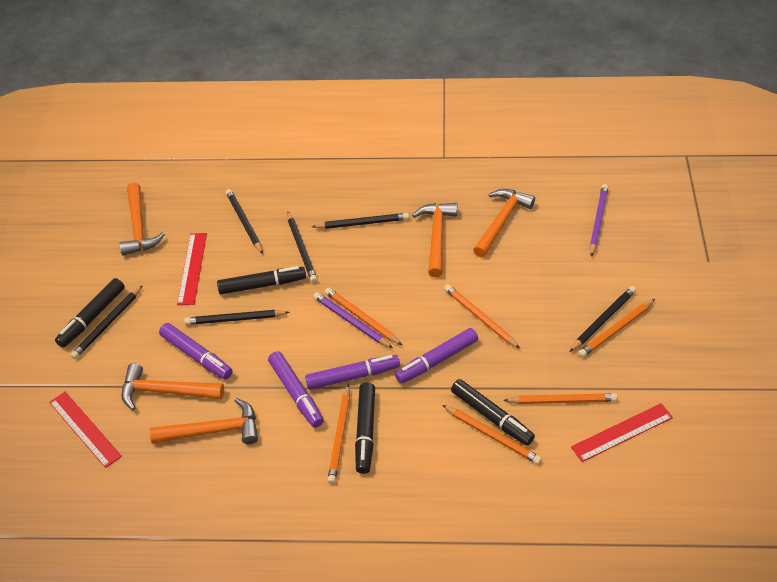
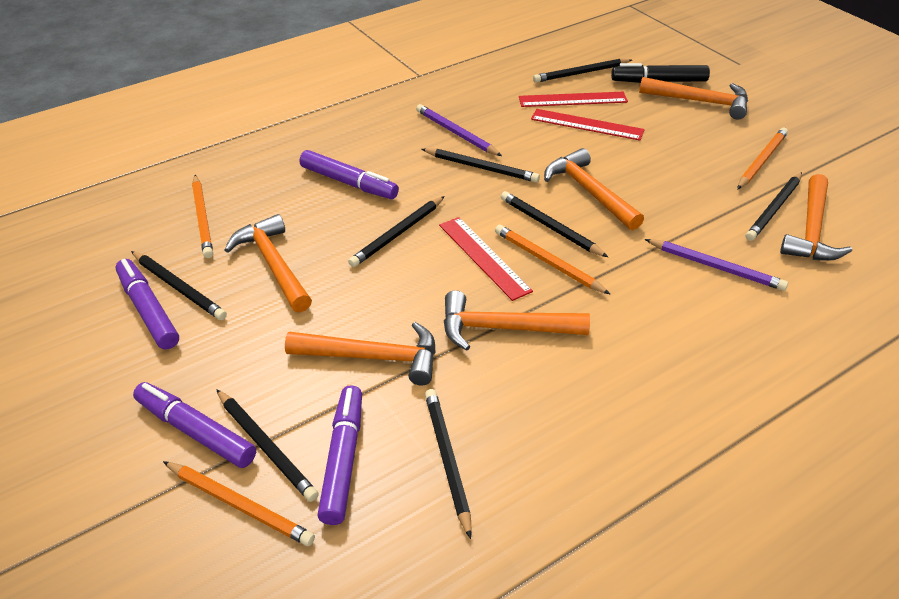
black marker: [55,278,125,348] [217,266,306,294] [355,383,375,474] [451,379,535,446] = 4 -> [611,63,710,83] = 1
black pencil: [70,285,143,359] [184,310,290,325] [226,189,263,254] [287,211,317,283] [312,213,409,229] [570,286,636,352] = 6 -> [131,251,227,320] [216,389,319,502] [348,196,445,267] [422,148,540,183] [425,389,472,539] [501,191,608,257] [533,59,632,83] [746,172,802,241] = 8
orange hammer: [119,183,165,256] [122,363,224,410] [150,398,258,444] [412,203,457,277] [473,189,535,258] = 5 -> [224,214,312,313] [285,322,436,385] [444,290,590,351] [544,148,644,230] [639,77,748,120] [780,174,852,261] = 6
orange pencil: [325,288,402,345] [327,384,350,484] [442,405,542,464] [444,284,520,349] [503,393,618,404] [578,299,655,357] = 6 -> [163,461,315,546] [192,175,213,258] [495,224,610,294] [737,128,788,190] = 4

